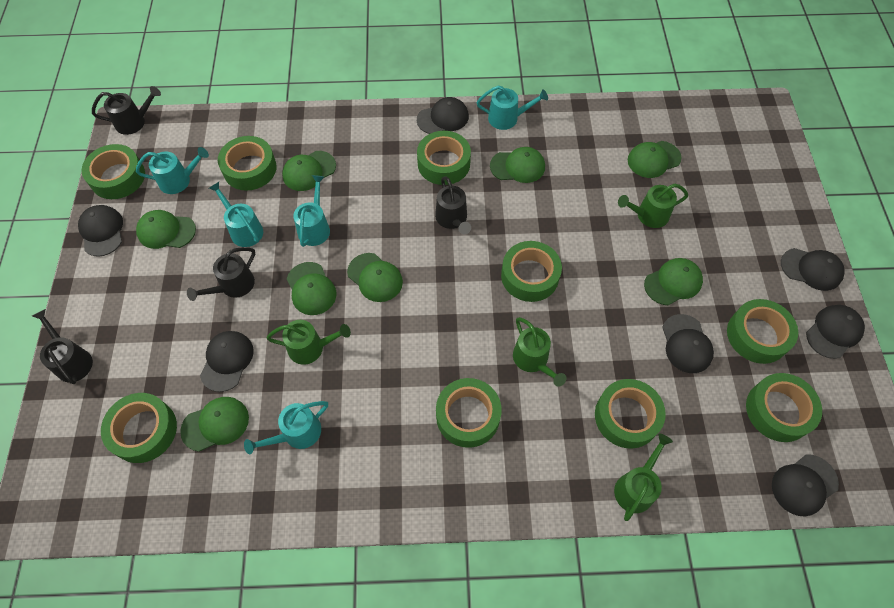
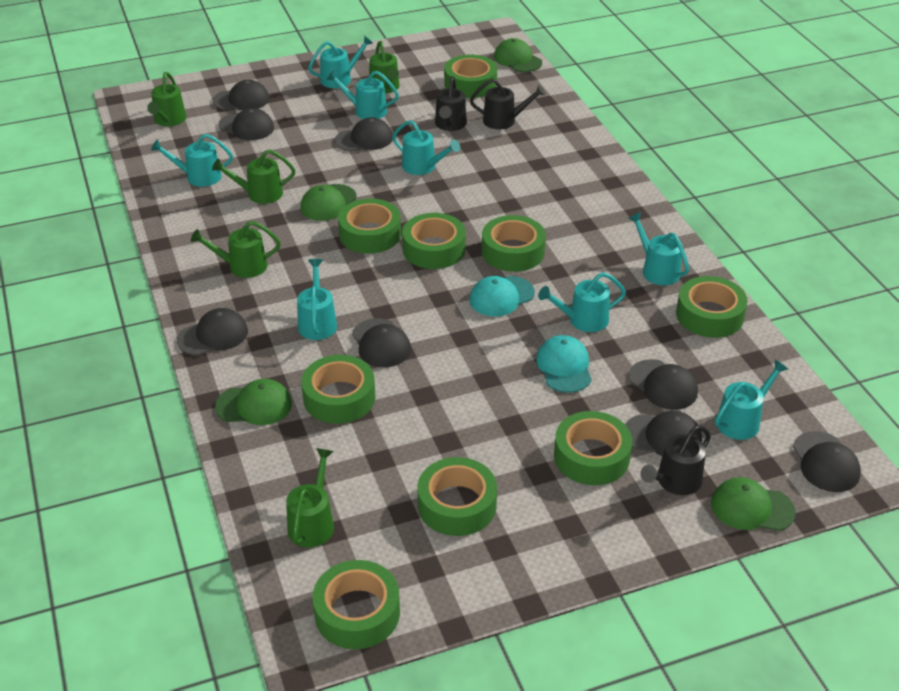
black cap: [78,205,123,257] [200,331,254,392] [417,97,469,134] [662,314,714,373] [772,454,839,517] [781,248,845,291] [806,305,865,359] = 7 -> [177,308,248,356] [212,80,269,110] [218,108,274,140] [335,117,393,151] [352,318,411,367] [625,411,702,456] [628,359,698,410] [793,431,861,492] = 8
black watering can: [32,309,93,384] [92,86,161,135] [187,247,255,301] [435,176,471,235] = 4 -> [435,76,467,131] [470,79,546,129] [640,425,711,495] = 3
green cap: [136,210,196,249] [180,397,249,452] [282,151,336,191] [287,262,336,315] [347,253,403,302] [490,147,545,183] [628,141,682,178] [644,258,703,305] = 8 -> [215,379,292,425] [300,184,357,221] [494,38,542,72] [711,477,796,531] = 4
green watering can: [267,320,351,365] [513,317,567,387] [614,433,673,521] [618,184,688,228] = 4 -> [147,72,186,126] [191,221,281,278] [212,149,295,204] [286,448,334,548] [369,41,399,93] = 5
turquoise cap: none = 0 -> [469,276,535,317] [536,335,592,393] = 2
turquoise watering can: [136,147,209,194] [209,182,263,247] [244,401,328,454] [293,175,330,247] [477,86,548,130] = 5 -> [151,134,233,187] [297,259,337,340] [308,36,373,88] [326,70,399,119] [392,120,460,175] [538,272,626,332] [628,212,689,285] [715,360,788,440] = 8

